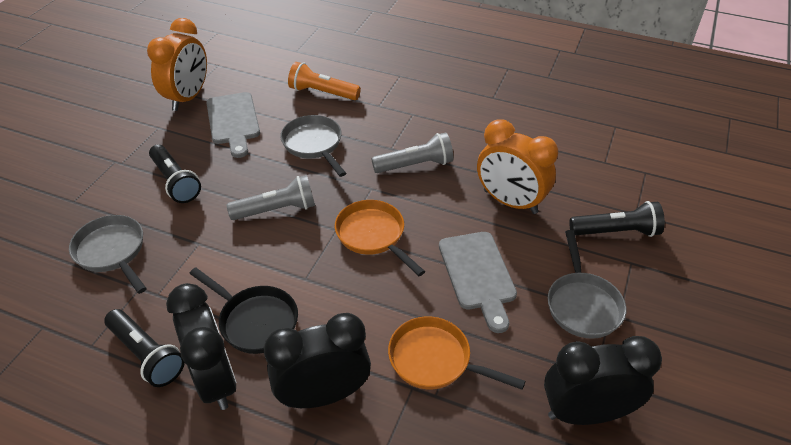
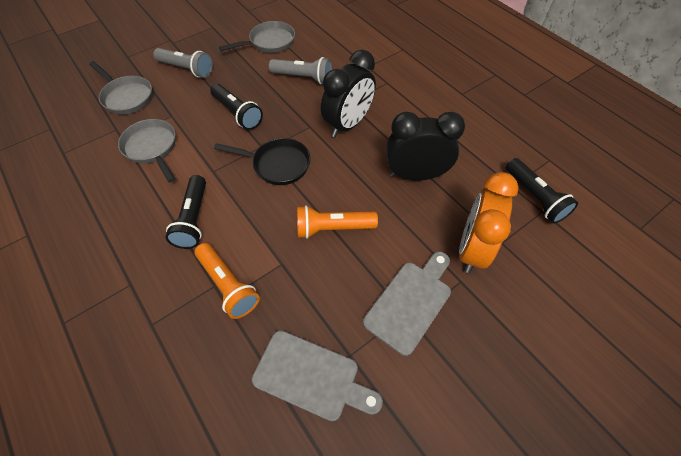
black clock: [166,283,237,410] [264,313,371,408] [544,336,662,425] = 3 -> [321,50,376,137] [386,112,465,181] = 2
orange clock: [147,18,207,111] [477,119,558,214] = 2 -> [459,172,519,273] = 1
orange flashlight: [288,62,361,100] = 1 -> [195,243,260,319] [297,205,378,239] = 2
orange pan: [335,200,425,276] [388,317,525,390] = 2 -> none = 0

